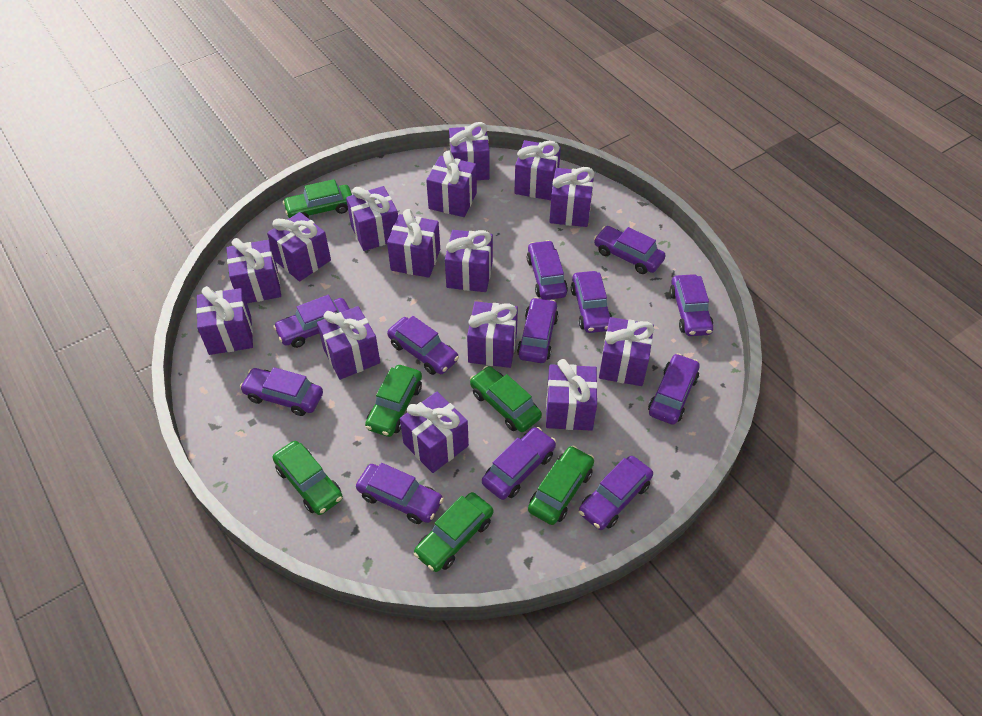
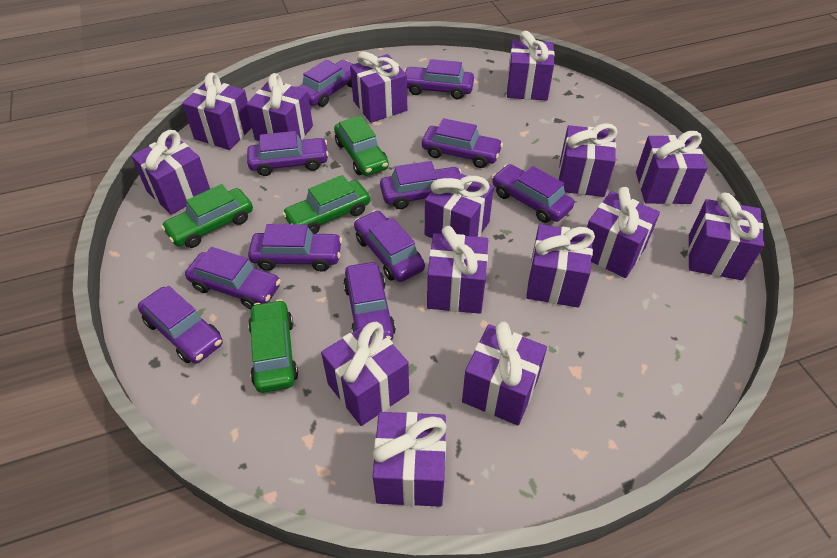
green car: [273,441,343,515] [283,179,352,218] [365,365,422,437] [413,492,493,572] [470,366,542,432] [528,445,594,525] = 6 -> [161,184,253,248] [248,299,298,393] [282,175,370,234] [334,116,389,176] = 4
purple car: [240,367,323,416] [273,295,349,348] [356,463,444,524] [387,316,459,375] [482,427,556,500] [517,297,559,363] [527,240,568,300] [571,271,612,333] [579,456,653,530] [594,226,666,274] [648,353,700,425] [670,274,714,336] = 12 -> [138,286,223,364] [185,247,281,309] [247,131,329,176] [248,224,342,272] [298,60,352,107] [343,262,396,341] [354,210,425,282] [380,161,461,209] [404,59,474,99] [422,118,503,168] [492,164,574,223] = 11

